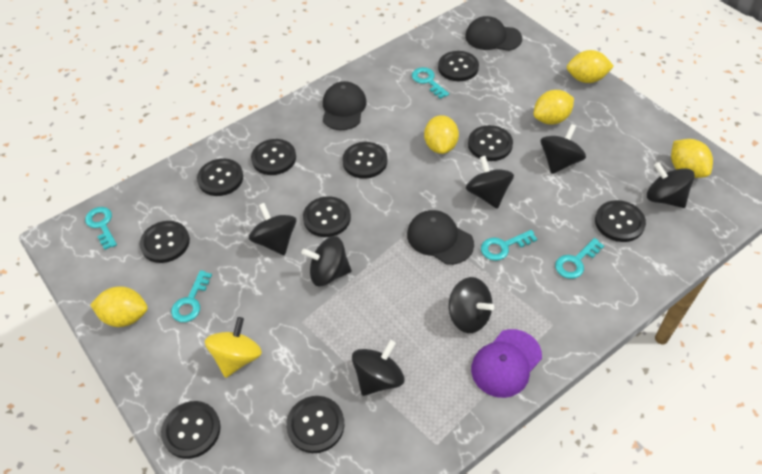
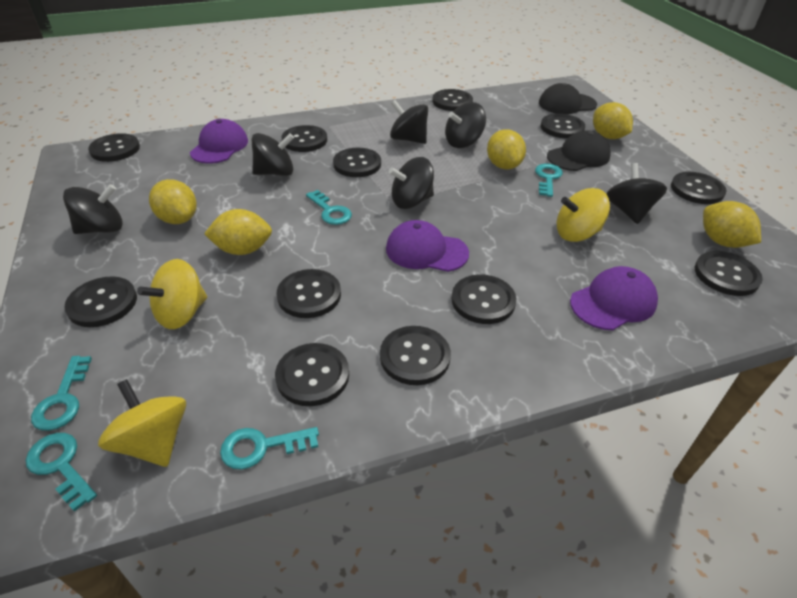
black button: [140,221,190,263] [161,401,221,459] [197,158,243,196] [251,139,296,175] [286,396,344,453] [303,197,351,237] [342,142,387,179] [438,51,479,81] [468,125,513,161] [595,200,646,242] = 10 -> [64,276,137,327] [88,133,140,162] [275,343,349,406] [277,269,341,318] [281,125,327,152] [333,148,381,177] [380,326,451,385] [432,89,473,111] [452,275,516,324] [541,114,585,138] [671,172,726,204] [695,251,763,296] = 12
black cap: [323,81,367,130] [407,210,474,265] [465,16,522,51] = 3 -> [539,83,597,114] [547,130,611,171] = 2
black spinning top: [249,203,296,255] [301,236,351,286] [352,340,404,396] [449,277,494,333] [466,156,514,209] [541,124,586,174] [647,162,695,208] = 7 -> [63,184,122,234] [252,133,294,176] [389,157,434,209] [390,100,428,144] [445,102,486,148] [607,163,667,224] = 6
purple cap: [471,329,542,398] = 1 -> [190,119,248,164] [386,220,469,272] [570,266,658,330] = 3
yellow spinning top: [205,317,262,378] = 1 -> [98,379,186,467] [137,259,207,329] [557,188,610,242] = 3

